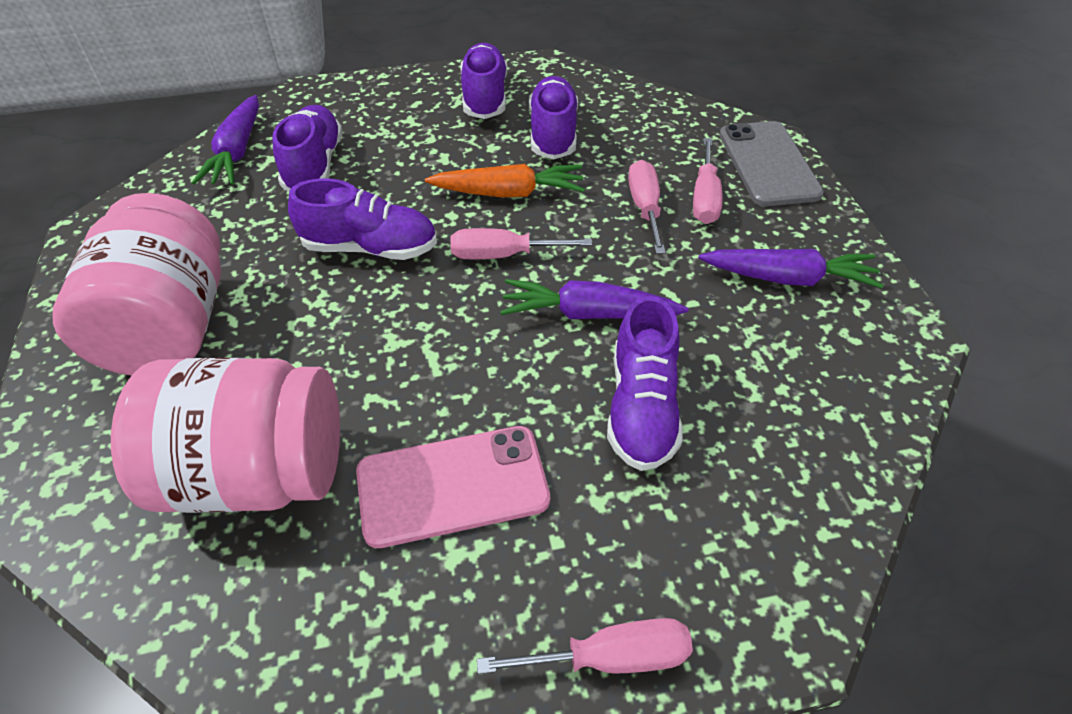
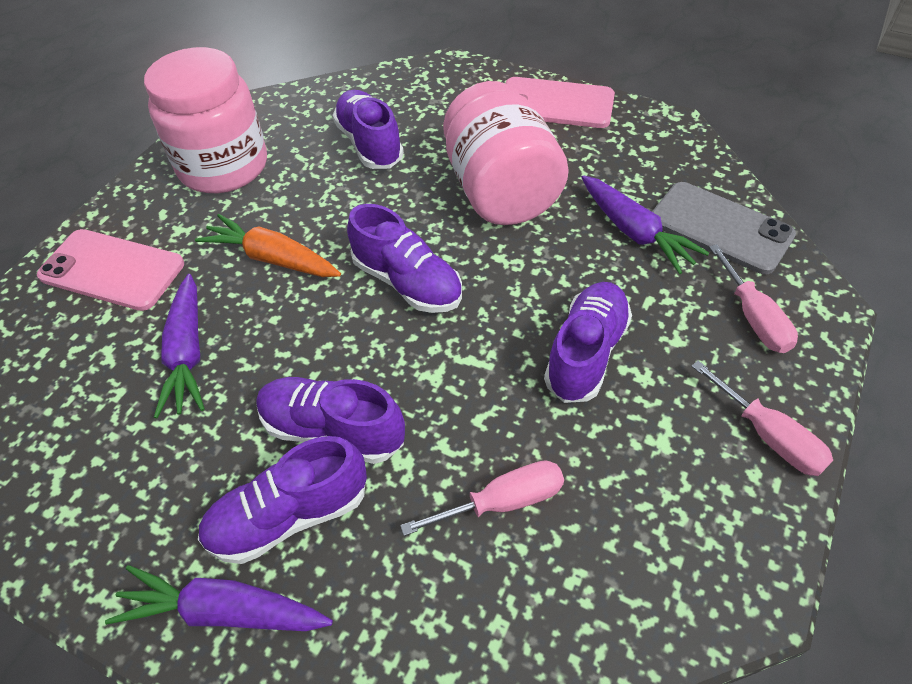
pink phone: [356,426,550,548] = 1 -> [37,229,184,311] [505,77,615,128] = 2
pink screwdriver: [450,228,592,259] [477,618,693,674] [628,160,666,254] [693,138,723,224] = 4 -> [400,460,564,536] [691,361,833,476] [709,244,798,353] = 3

